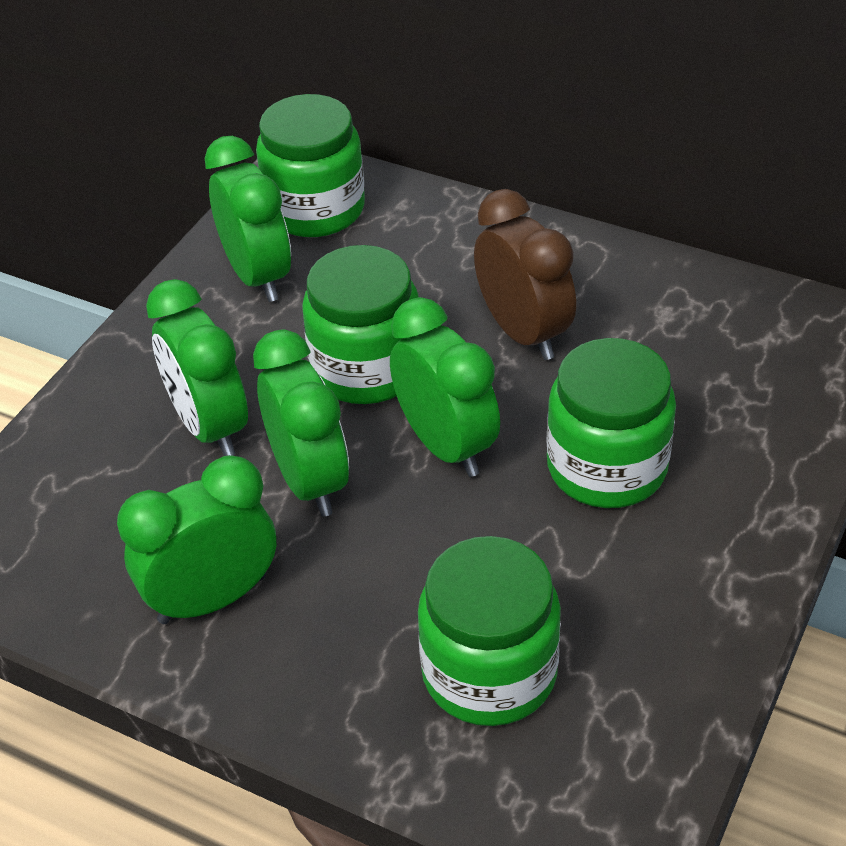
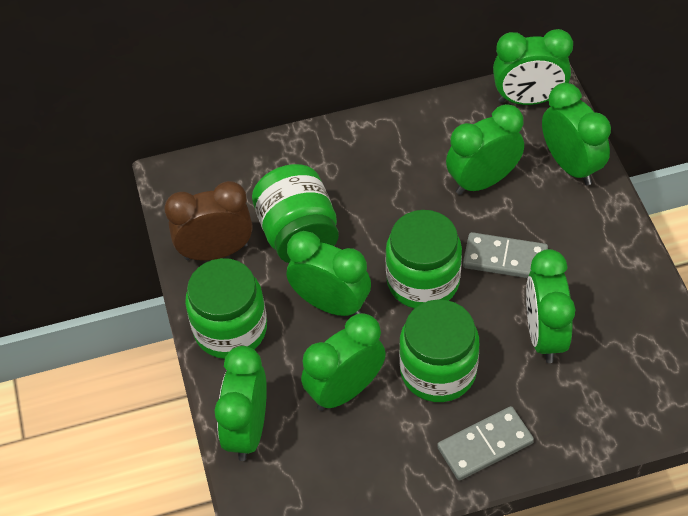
green clock: [117,455,276,624] [146,279,248,456] [205,136,291,302] [253,329,349,517] [390,297,500,477] = 5 -> [214,346,267,461] [287,231,371,316] [301,313,386,411] [446,104,524,195] [493,29,573,105] [526,249,575,363] [542,83,611,185] = 7
grey domino: none = 0 -> [437,406,534,481] [463,232,548,278] = 2

